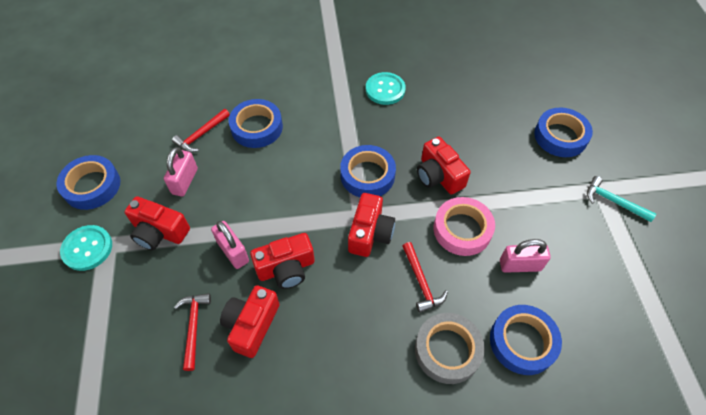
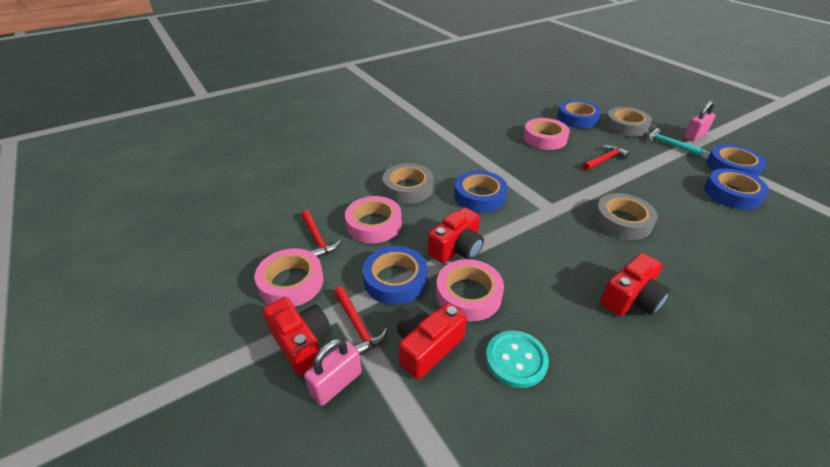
grey tape: [415,313,485,384] = 1 -> [383,163,434,204] [594,193,658,240] [605,107,652,137] = 3
pink padlock: [164,147,198,196] [211,221,249,269] [500,239,551,273] = 3 -> [304,338,362,406] [684,101,716,142] = 2
pink tape: [434,197,495,256] = 1 -> [254,248,324,307] [345,196,402,243] [436,259,504,321] [523,118,570,150] = 4
red camera: [124,196,190,251] [220,285,279,358] [250,233,315,289] [348,193,395,257] [417,137,471,195] = 5 -> [263,297,331,376] [397,303,467,379] [428,207,484,263] [600,253,670,316] = 4
turquoise button: [60,225,112,271] [366,72,406,105] = 2 -> [486,330,549,388] = 1

